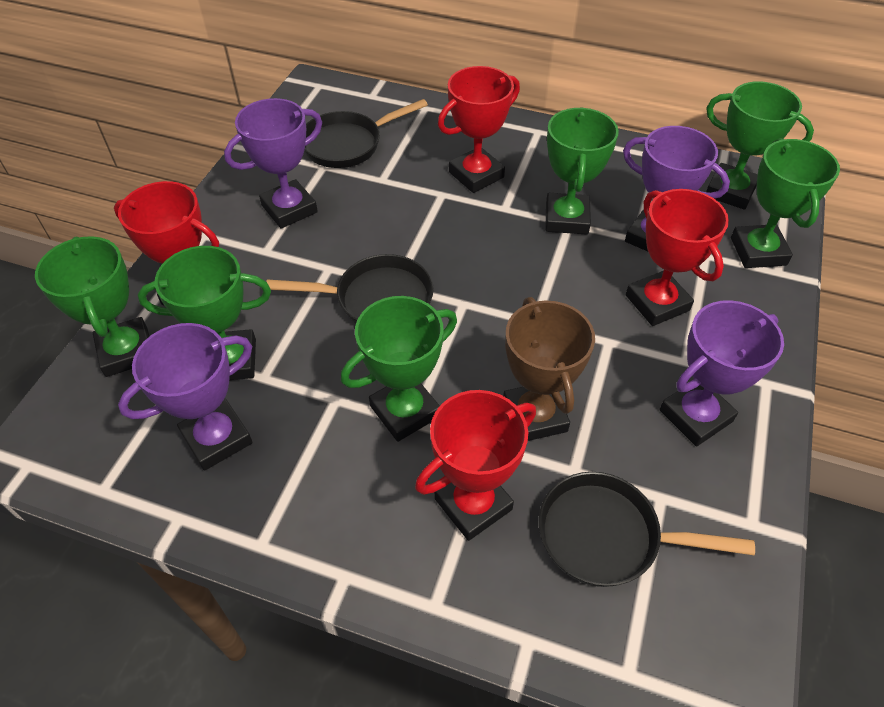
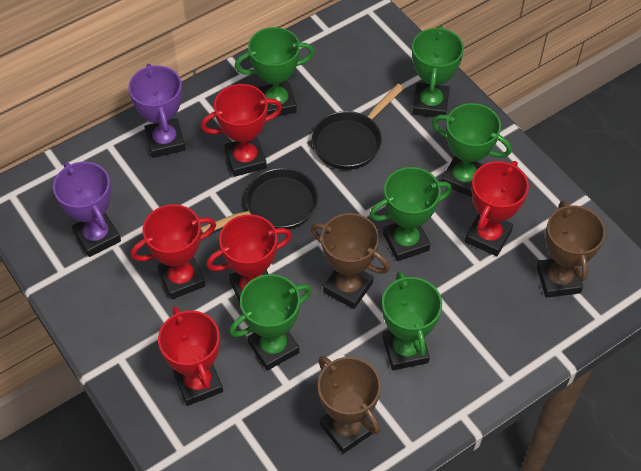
black pan: [266,254,434,324] [304,99,428,168] [539,472,755,587] = 3 -> [201,168,318,233] [312,84,404,170] = 2
brown trophy: [503,297,595,441] = 1 -> [311,213,390,309] [318,356,381,454] [537,201,606,298] = 3
purple trophy: [118,323,253,471] [224,98,322,229] [623,126,730,251] [660,300,784,446] = 4 -> [53,162,121,257] [128,64,185,158] = 2
red trophy: [114,181,219,306] [415,390,536,541] [438,66,520,193] [626,189,729,326] = 4 -> [131,204,216,300] [158,306,223,406] [201,84,283,177] [206,214,292,302] [465,161,529,256] = 5

